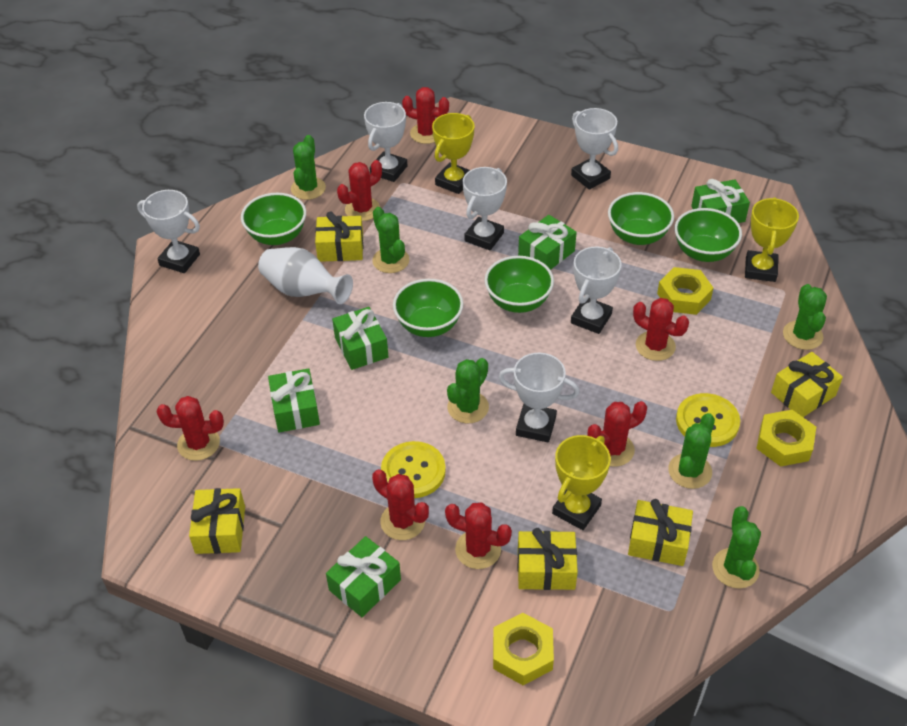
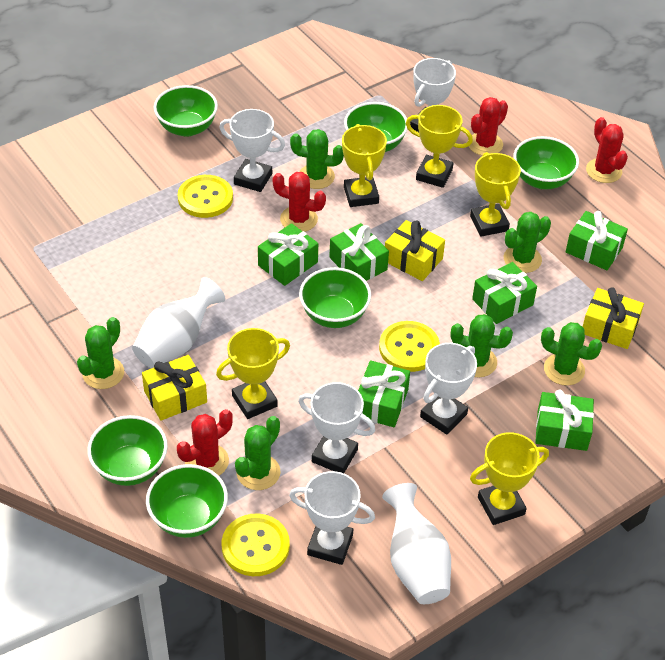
green bowl: [241,193,306,245] [393,279,463,337] [484,256,554,313] [608,192,674,245] [674,208,742,262] = 5 -> [87,415,168,486] [146,464,228,538] [154,85,218,137] [299,267,371,328] [344,102,407,152] [513,136,579,189] = 6
green gift: [268,368,320,432] [326,536,401,617] [332,307,388,370] [518,215,577,270] [691,179,750,223] = 5 -> [258,223,318,286] [329,223,389,281] [358,360,410,427] [472,262,537,324] [535,390,594,451] [566,211,628,270] = 6
red cactus: [157,396,224,461] [337,160,382,221] [372,469,429,540] [402,87,449,144] [445,503,512,569] [587,401,647,467] [633,298,689,361] = 7 -> [177,409,233,476] [273,172,326,232] [469,97,508,156] [586,117,628,183] = 4
white trophy: [137,190,200,273] [364,102,407,182] [463,167,507,250] [498,353,580,442] [571,108,618,190] [571,247,622,334] = 6 -> [219,109,285,192] [289,471,375,565] [298,382,376,473] [410,58,456,132] [420,343,477,434] = 5
white vase: [258,247,353,304] = 1 -> [132,277,226,368] [382,483,451,604] = 2
yellow button: [381,441,446,498] [676,393,740,447] = 2 -> [178,175,233,218] [222,513,290,576] [379,321,440,372] = 3
yellow gift: [189,488,245,554] [315,211,363,262] [517,528,578,590] [628,499,693,566] [771,352,843,417] = 5 -> [142,355,207,421] [385,220,445,281] [583,287,644,349] = 3
yellow nut: [493,613,554,685] [657,267,713,315] [756,410,816,467] = 3 -> none = 0
yellow trophy: [432,113,474,194] [552,435,611,530] [745,197,799,282] = 3 -> [216,328,290,419] [342,124,387,207] [406,105,473,188] [470,152,521,237] [470,432,549,525] = 5

